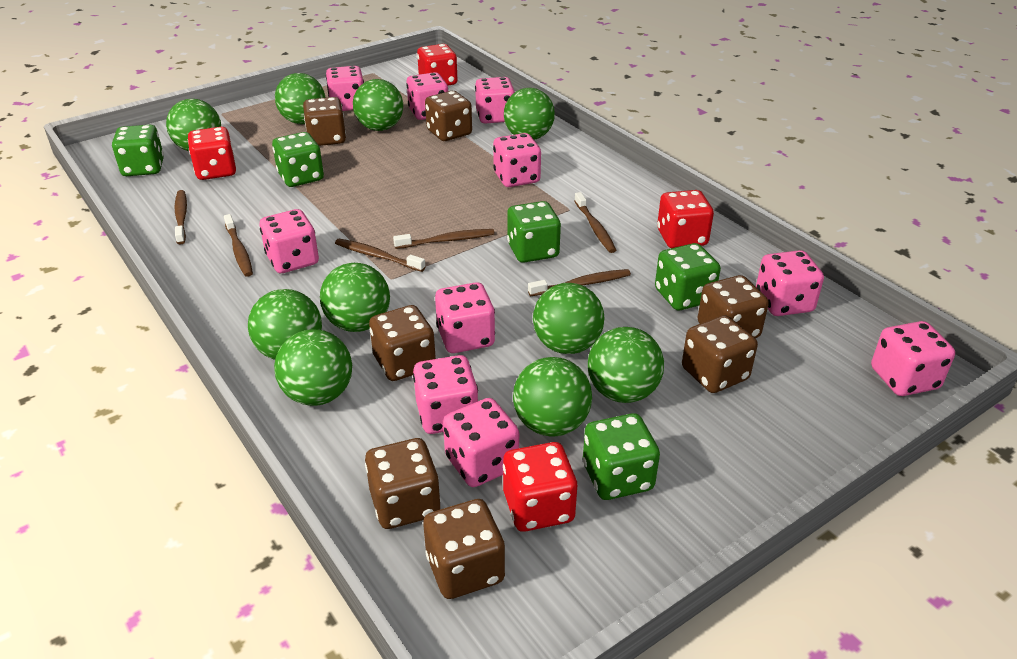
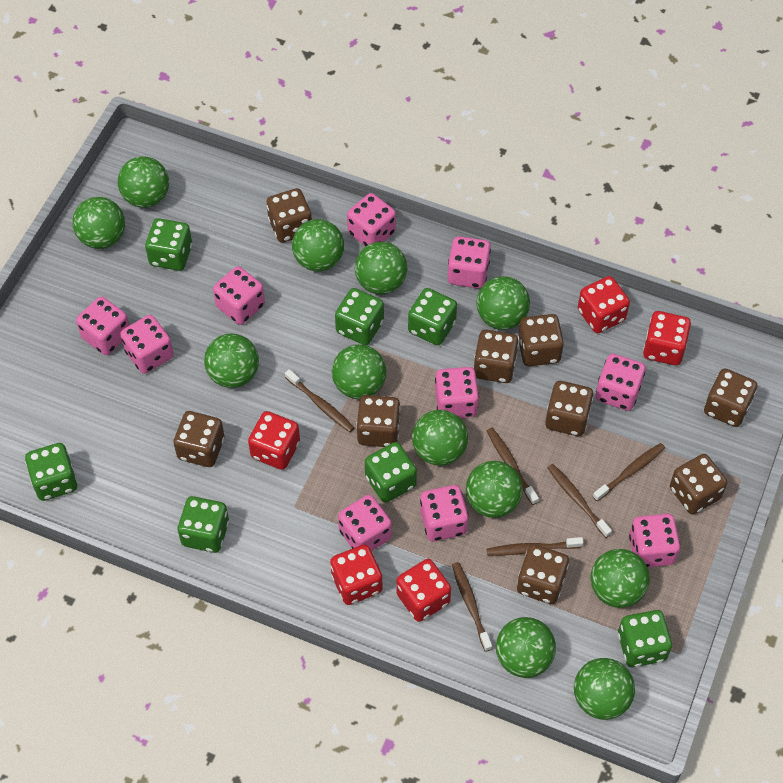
brown dice: [303,97,346,146] [365,438,441,529] [369,305,436,381] [423,499,505,599] [425,91,472,141] [682,315,758,393] [698,275,769,338] = 7 -> [173,411,224,467] [267,188,312,243] [356,395,400,447] [474,330,519,383] [517,545,569,604] [518,314,564,366] [545,381,593,436] [670,454,727,514] [704,368,757,427] = 9
green ball: [166,99,221,151] [248,289,322,360] [274,329,352,406] [275,73,325,124] [320,263,390,332] [353,79,403,131] [504,88,555,140] [513,357,592,436] [533,283,605,354] [588,327,664,403] = 10 -> [72,197,125,249] [118,156,169,208] [204,334,259,388] [292,219,344,272] [332,344,386,399] [355,242,407,294] [412,410,468,466] [466,461,523,518] [477,276,530,330] [496,617,556,678] [574,658,635,720] [590,549,650,608] = 12
green dice: [112,125,164,176] [272,132,324,187] [507,201,561,263] [583,413,660,500] [655,243,721,310] = 5 -> [25,443,77,501] [145,218,192,271] [178,496,229,553] [335,288,384,345] [365,442,417,503] [408,288,457,345] [618,610,672,667] = 7
red dice: [188,127,236,180] [417,44,457,86] [503,442,577,532] [657,190,714,248] = 4 -> [248,411,300,470] [330,544,382,605] [396,559,451,622] [578,276,630,333] [643,311,691,365] = 5

